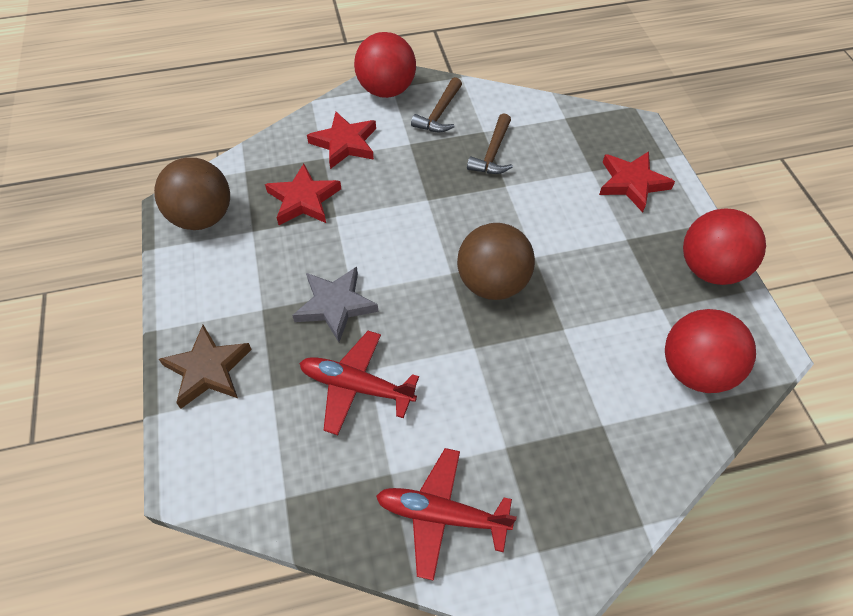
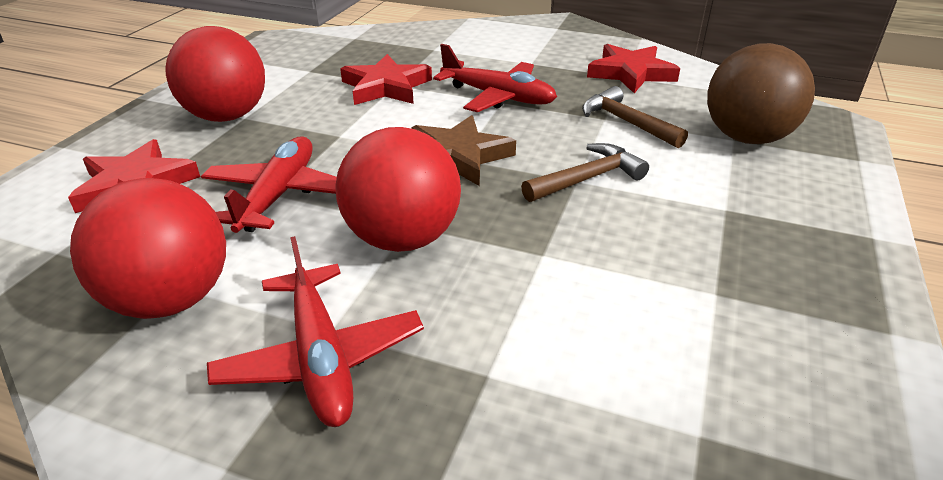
brown ball: [154,158,230,230] [457,223,535,300] = 2 -> [707,43,815,144] = 1
grey star: [292,267,379,342] = 1 -> none = 0
red plane: [299,331,419,435] [376,448,517,581] = 2 -> [201,136,337,233] [207,236,424,427] [433,44,557,112] = 3

